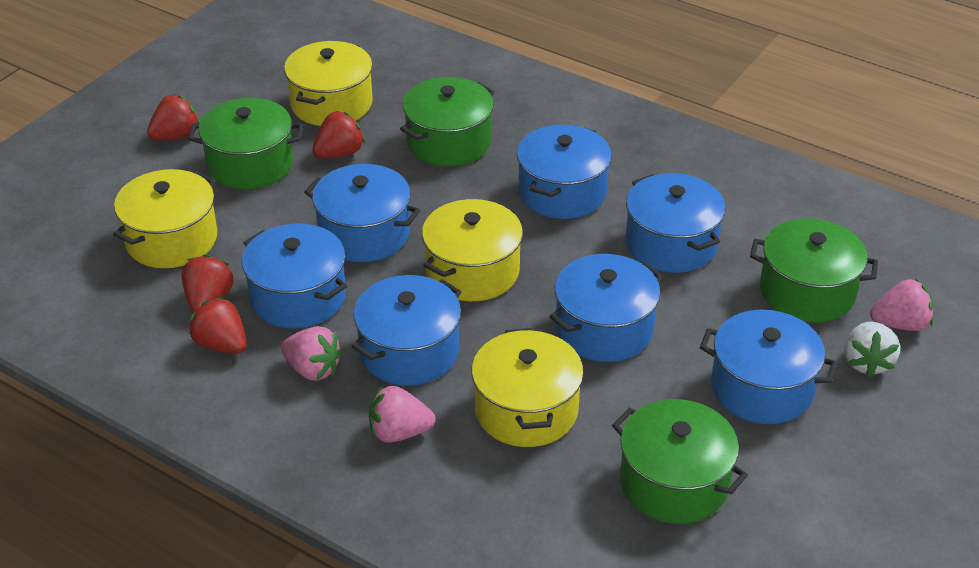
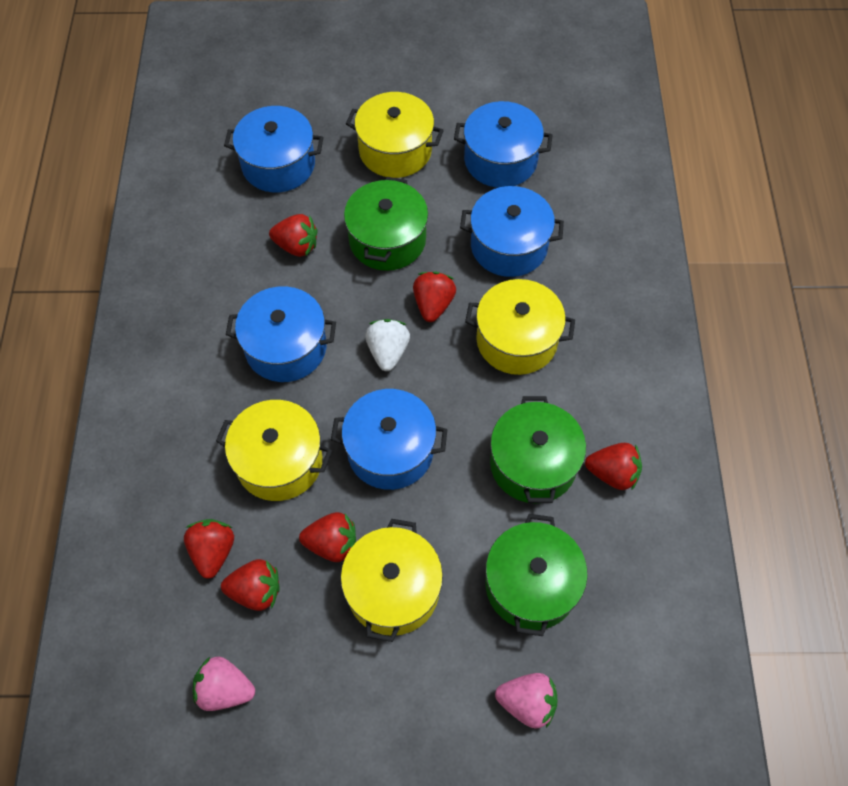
blue pot: [242,223,347,328] [304,164,420,262] [352,275,462,386] [517,125,612,219] [550,254,663,362] [626,173,726,273] [700,310,837,424] = 7 -> [224,106,324,192] [226,286,336,382] [331,389,447,490] [454,101,553,188] [460,186,564,277] = 5
green pot: [188,98,303,189] [400,77,495,166] [612,399,748,524] [750,218,878,323] = 4 -> [344,177,428,271] [485,514,587,636] [490,396,586,503] = 3
pink strawberry: [281,326,343,381] [369,386,435,443] [870,279,934,331] = 3 -> [193,657,255,711] [495,673,558,729] = 2
red strawberry: [147,94,200,141] [182,254,233,313] [189,297,247,354] [312,111,365,158] = 4 -> [184,519,234,579] [221,559,280,611] [269,214,318,257] [299,512,356,562] [413,272,456,322] [585,443,642,491] = 6

